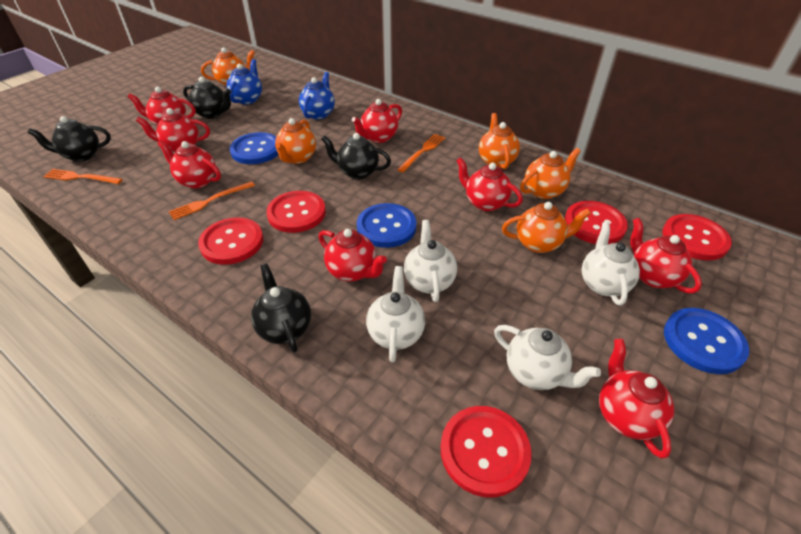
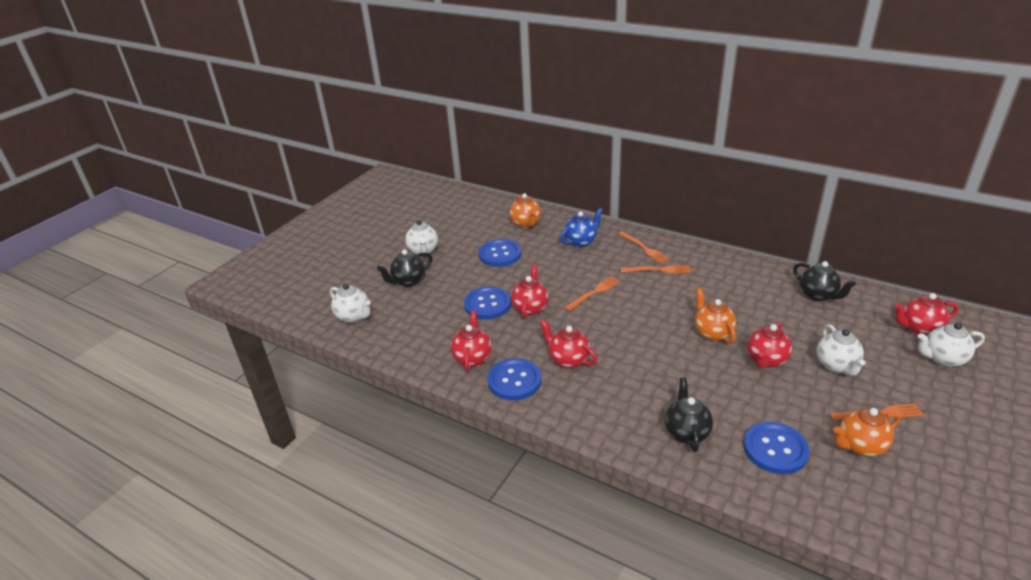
black teapot: [27,116,111,162] [183,77,231,119] [251,264,311,353] [321,133,391,180] = 4 -> [377,249,432,287] [665,378,713,452] [793,261,856,302] = 3
blue button: [229,132,278,164] [357,203,416,248] [664,308,749,374] = 3 -> [464,286,511,320] [479,239,521,267] [487,358,542,400] [744,422,810,474] = 4
blue teapot: [226,59,262,105] [299,72,335,120] = 2 -> [560,208,603,248] = 1
orange fork: [43,169,122,184] [169,181,255,220] [397,134,445,172] = 3 -> [564,276,620,311] [618,231,670,263] [621,265,691,273] [830,404,924,421] = 4
orange teapot: [201,47,255,86] [275,118,316,164] [479,113,520,169] [502,202,591,253] [520,148,581,199] = 5 -> [510,193,541,228] [695,288,736,343] [834,408,901,457] = 3
red button: [198,217,263,265] [266,191,326,233] [441,406,532,498] [565,201,628,244] [662,214,732,260] = 5 -> none = 0
red teapot: [128,87,196,126] [136,108,210,152] [157,140,221,189] [318,229,387,282] [352,99,402,143] [456,157,523,212] [599,339,674,459] [630,218,702,293] = 8 -> [451,311,492,371] [511,265,548,318] [540,319,597,369] [747,322,792,368] [895,293,958,336] = 5

